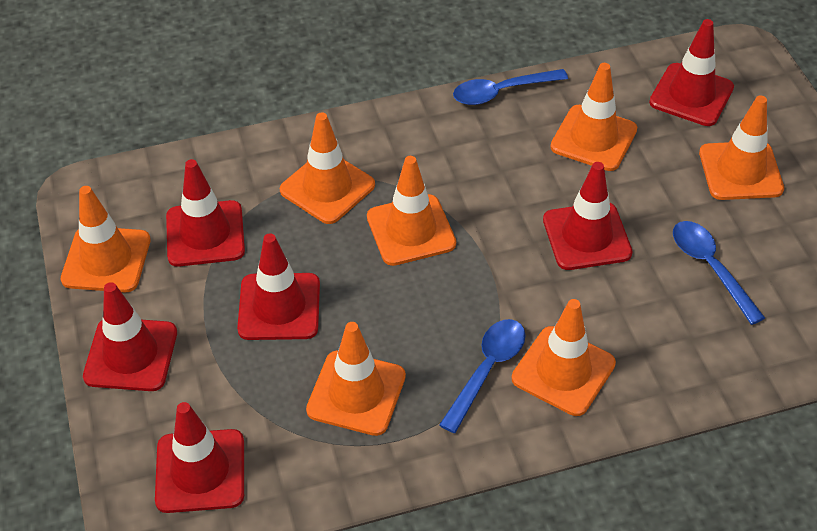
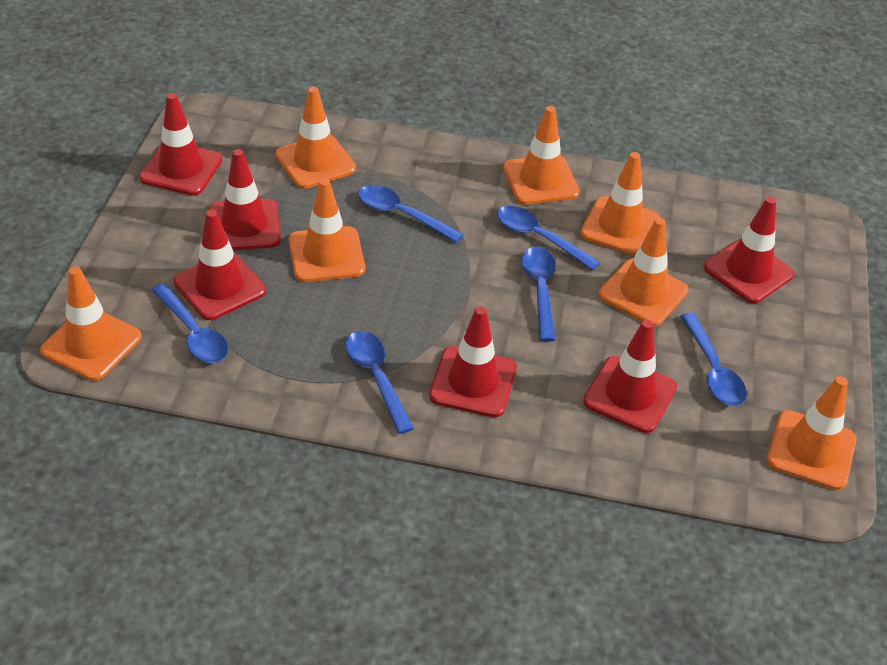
blue spoon: [439,319,526,433] [453,69,568,105] [673,221,765,325] = 3 -> [151,283,229,363] [346,331,414,434] [358,185,463,243] [497,206,601,271] [521,246,556,341] [680,313,747,406] = 6

